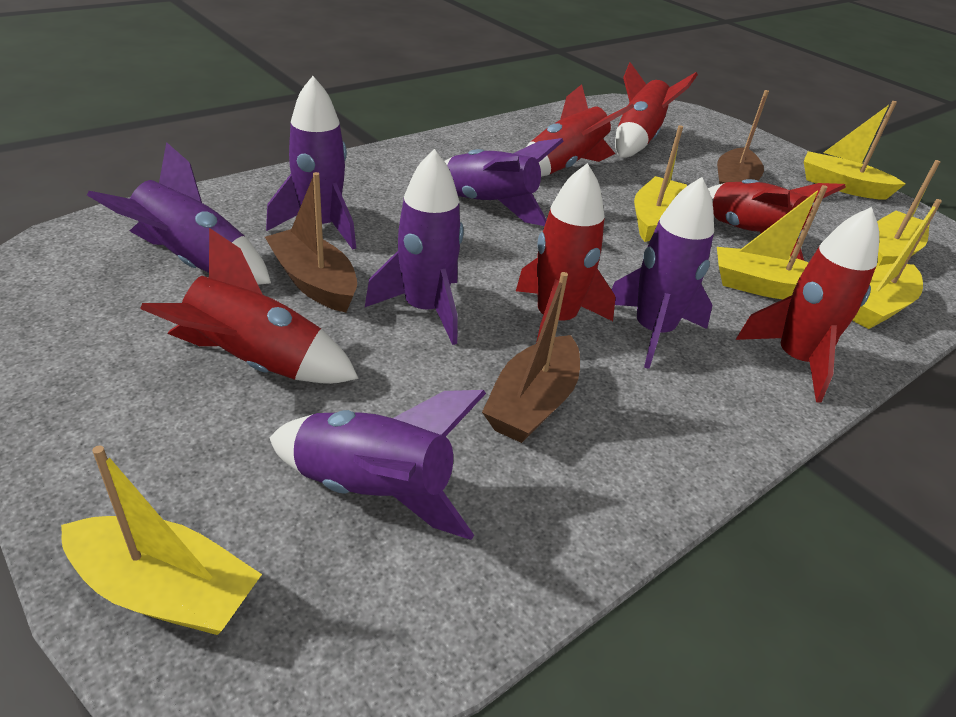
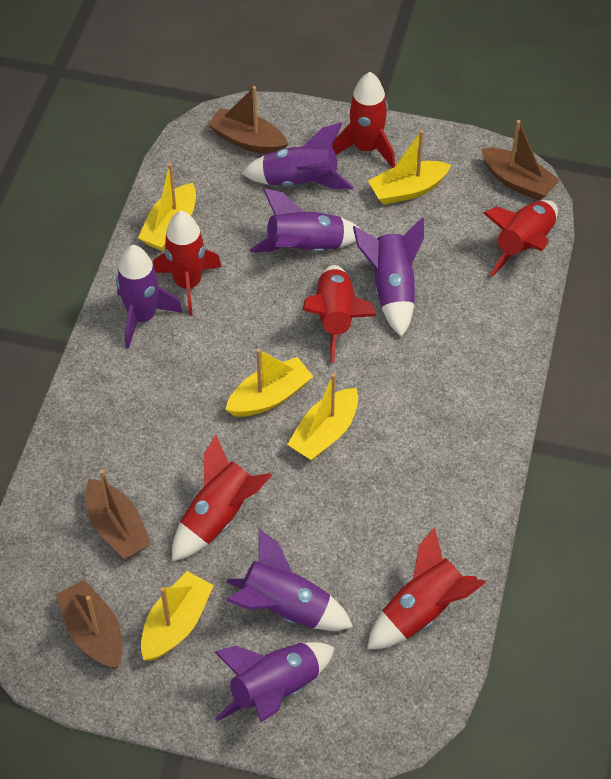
brown boat: [265,172,357,312] [482,272,580,443] [717,90,769,184] = 3 -> [56,580,123,669] [85,470,151,559] [208,86,288,154] [481,120,560,201] = 4
yellow boat: [61,445,262,635] [634,125,687,242] [717,185,828,299] [804,101,906,199] [852,199,942,329] [877,160,940,266] = 6 -> [138,163,196,251] [141,571,214,661] [225,349,313,417] [287,373,358,461] [368,130,451,205] = 5

